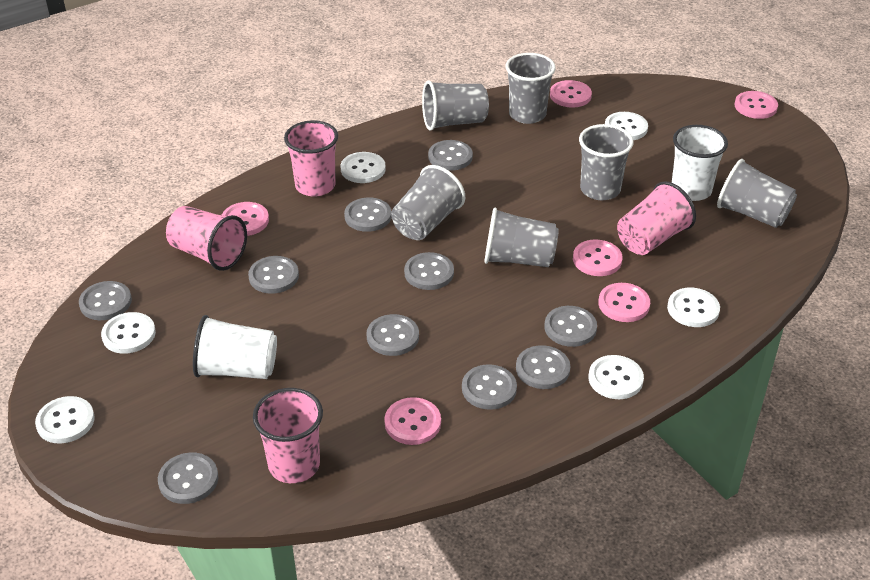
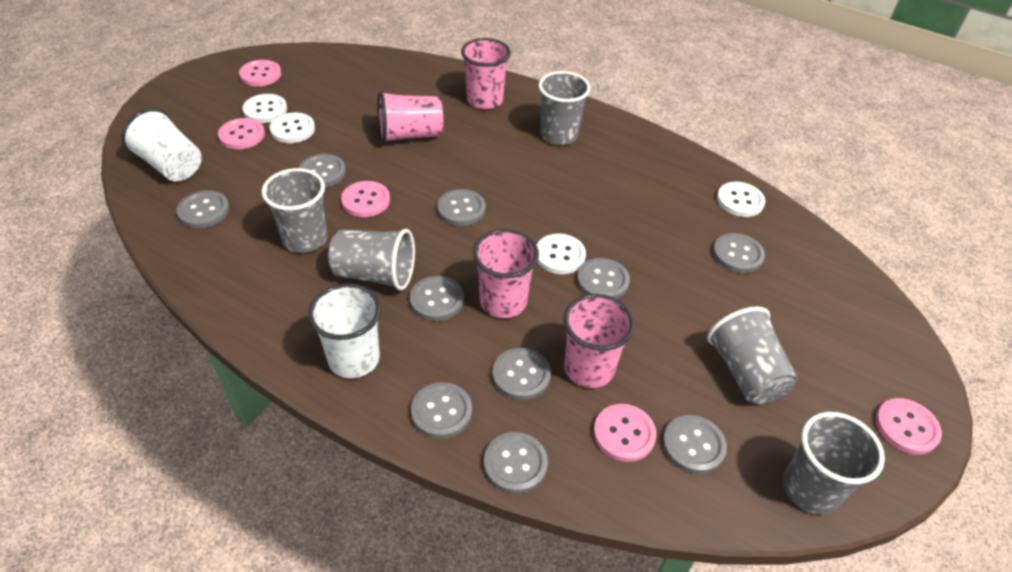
grey cup: [391,165,465,240] [422,80,489,131] [484,208,559,267] [506,53,556,124] [579,124,633,200] [717,159,797,228] = 6 -> [262,168,328,253] [328,229,415,291] [539,71,591,145] [707,307,798,404] [783,412,885,514] = 5
pink button: [222,202,269,236] [384,397,441,445] [550,80,592,108] [573,239,623,276] [598,283,650,322] [735,91,778,119] = 6 -> [218,118,265,149] [239,60,281,87] [341,181,390,217] [594,404,656,462] [875,398,942,455] = 5
white button: [35,396,95,444] [101,312,156,354] [341,152,386,183] [589,355,644,399] [605,112,648,140] [667,288,720,327] = 6 -> [242,94,287,123] [269,112,315,143] [537,234,586,274] [717,182,765,217] = 4

